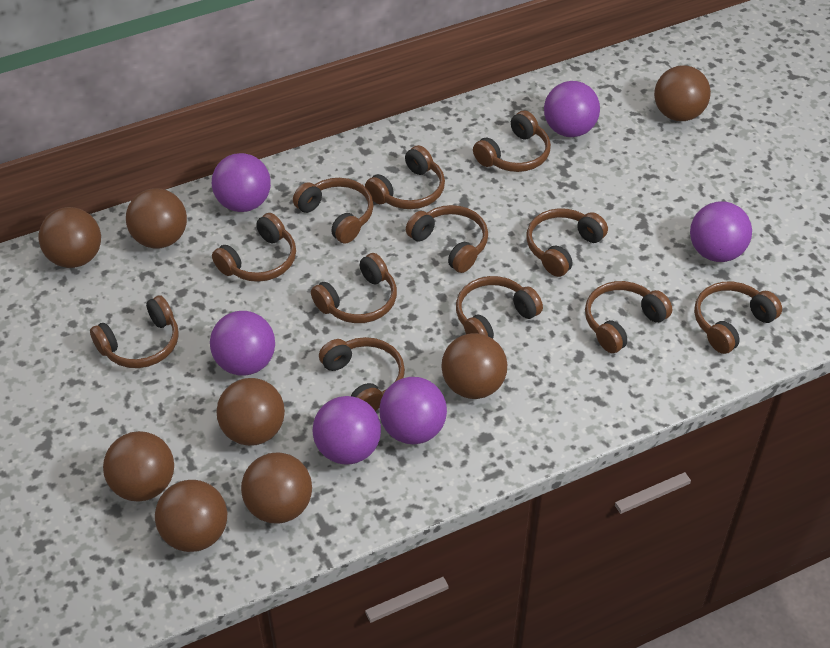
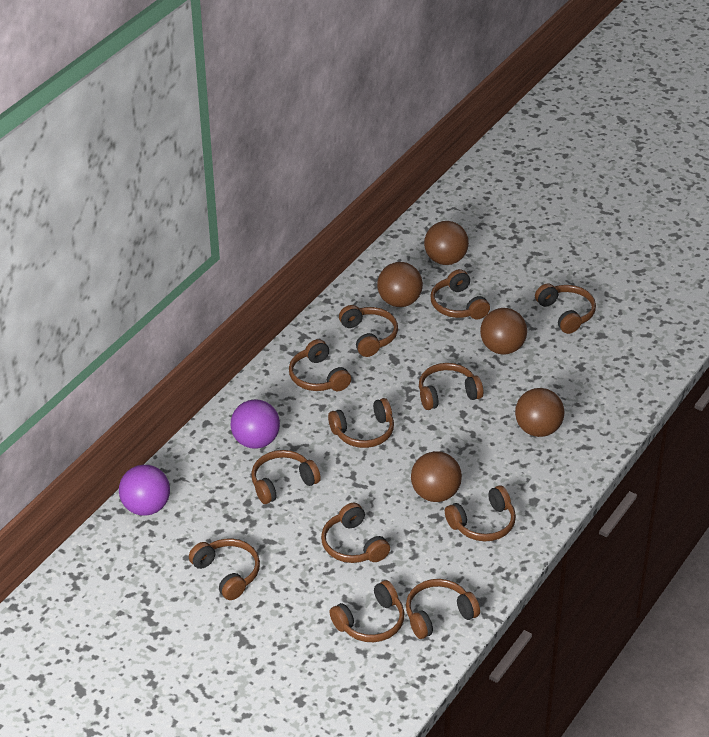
brown ball: [38,207,101,268] [103,431,174,502] [126,188,187,248] [155,480,227,552] [217,378,285,446] [241,452,312,523] [441,333,507,399] [654,65,711,121] = 8 -> [377,262,423,307] [411,451,462,502] [424,221,469,265] [480,308,527,355] [515,388,564,437] = 5
purple ball: [210,311,275,375] [212,153,271,212] [312,396,381,465] [379,377,447,444] [544,81,600,137] [690,201,752,262] = 6 -> [119,465,170,516] [231,399,280,449] = 2

